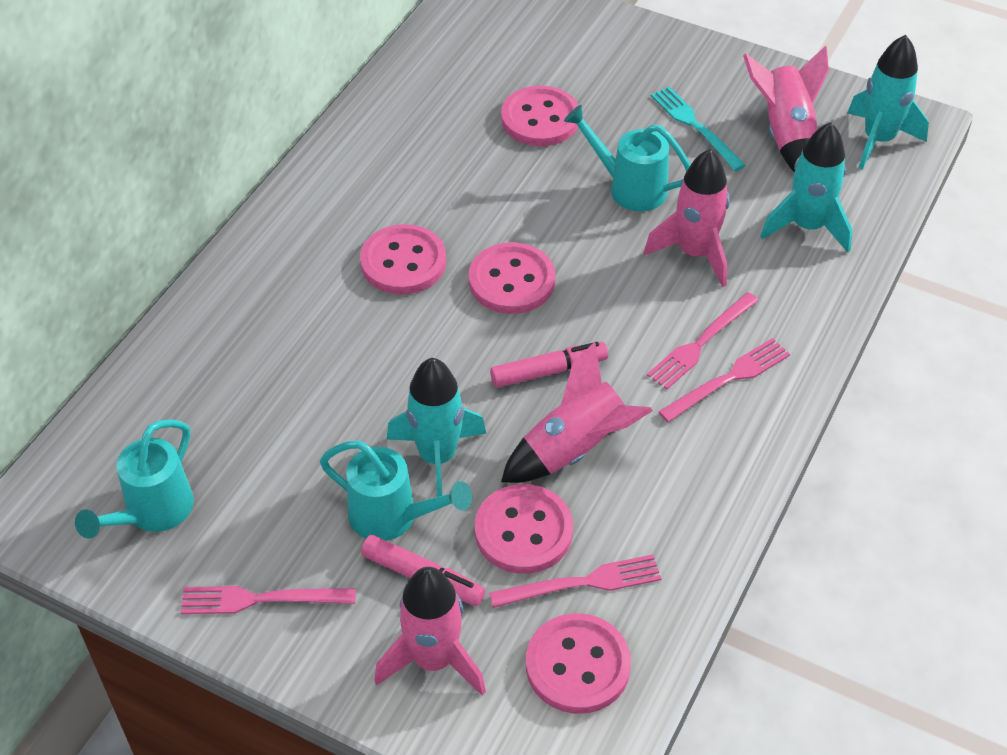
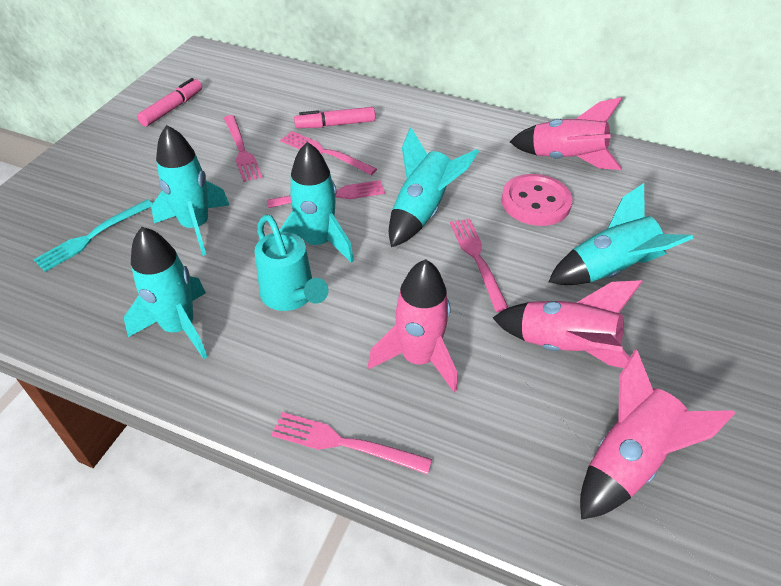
pink button: [360,224,446,294] [469,243,555,314] [475,484,573,574] [501,86,579,146] [526,613,631,714] = 5 -> [501,174,573,226] = 1
pink fork: [180,586,356,614] [489,554,662,608] [647,292,759,389] [658,338,790,422] = 4 -> [224,115,263,182] [267,180,385,208] [271,412,432,475] [280,131,377,175] [450,219,508,312] = 5
turquoise rocket: [387,358,486,497] [760,122,852,253] [848,35,929,170] = 3 -> [124,227,208,359] [151,125,229,256] [279,142,354,263] [389,127,479,247] [548,183,693,285] = 5
turquoise watering can: [75,419,194,539] [320,441,472,541] [564,105,691,211] = 3 -> [255,214,329,311] = 1

